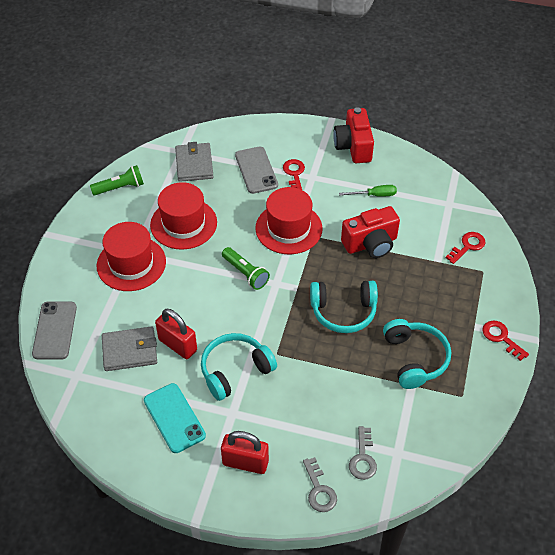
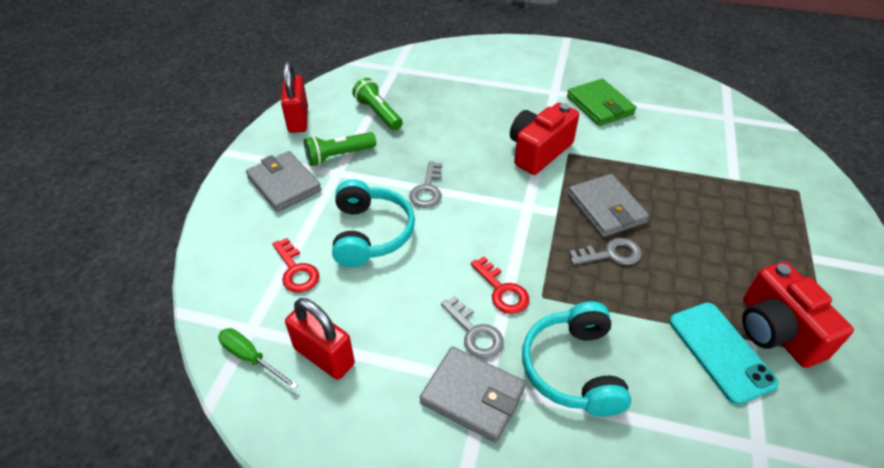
green wallet: none = 0 -> [567,79,636,126] = 1
grey key: [303,457,337,512] [349,426,377,480] = 2 -> [409,161,442,208] [441,296,504,359] [569,238,642,265] = 3
grey phone: [32,301,77,360] [235,146,278,194] = 2 -> none = 0
grey wallet: [102,326,157,371] [175,142,213,182] = 2 -> [246,151,321,212] [420,347,526,443] [568,174,649,237] = 3
red hat: [97,222,166,291] [150,182,217,250] [255,187,322,254] = 3 -> none = 0
red key: [283,159,305,190] [446,232,485,264] [482,321,529,361] = 3 -> [273,238,319,293] [471,257,529,314] = 2
turquoise headphones: [201,333,277,401] [310,281,378,333] [383,319,451,389] = 3 -> [332,179,415,267] [522,301,631,417] = 2

